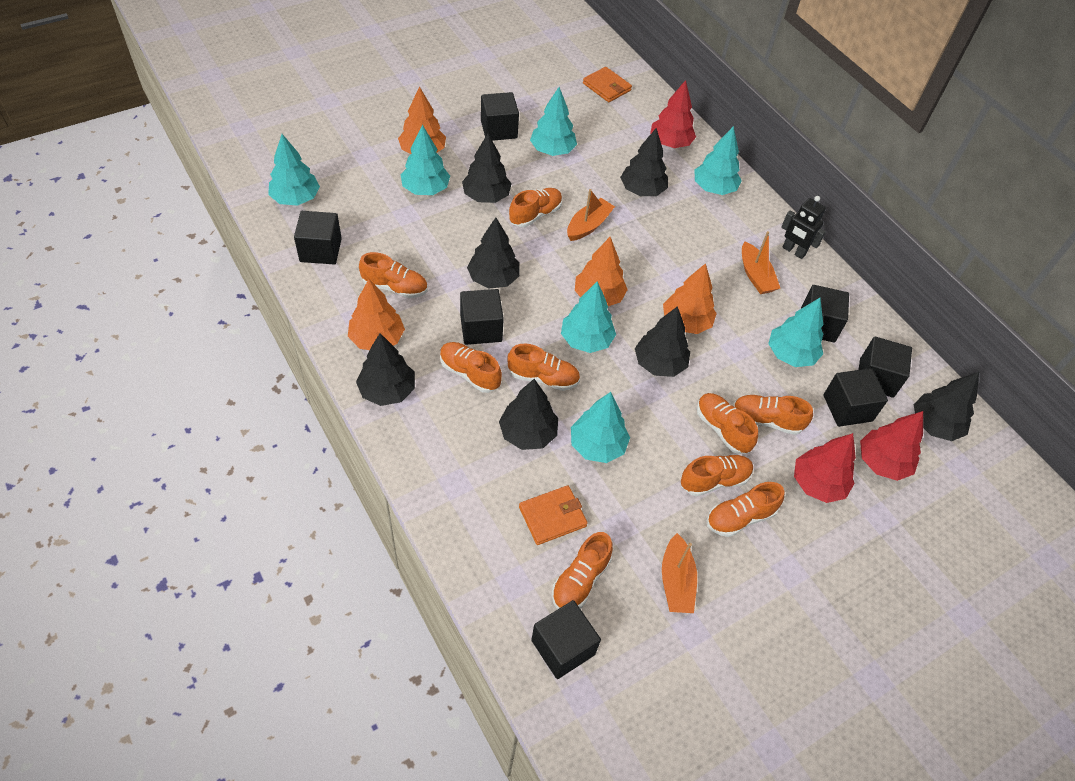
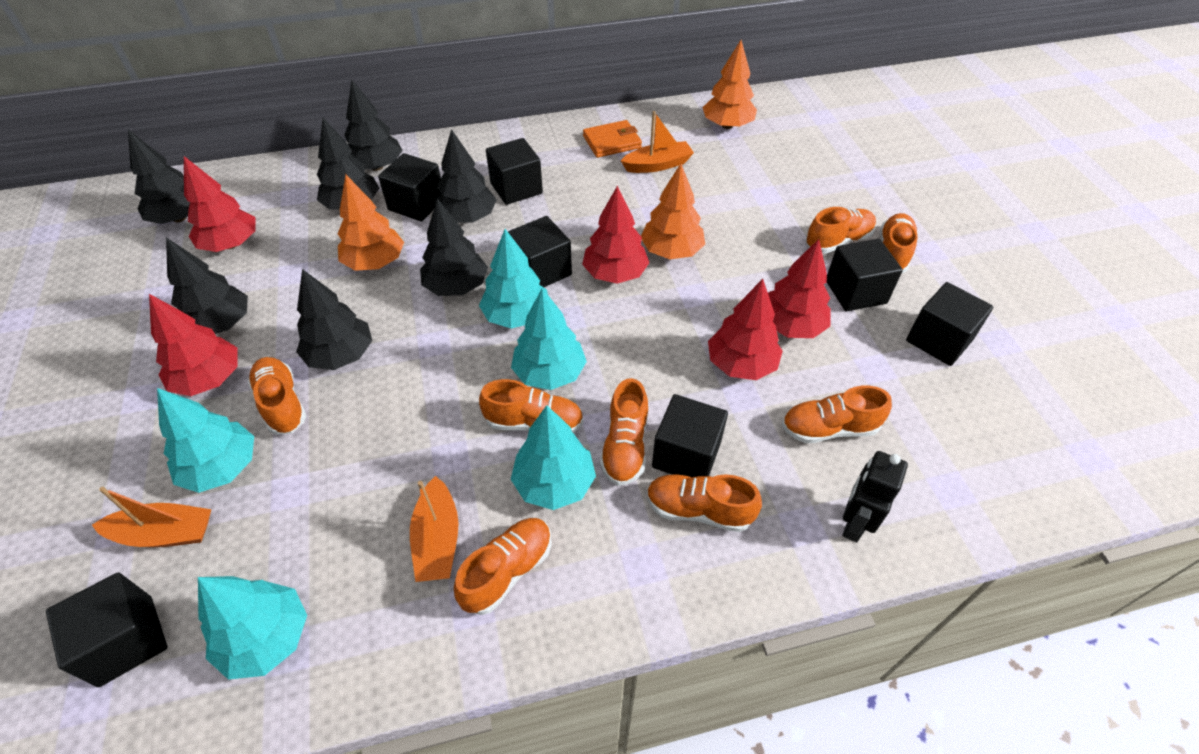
orange shoe: [359,252,428,298] [440,342,502,393] [508,344,580,391] [509,188,562,227] [552,532,613,609] [681,455,753,496] [697,393,758,454] [707,482,784,537] [733,395,813,435] = 9 -> [247,357,307,435] [454,518,551,615] [479,379,584,433] [600,378,648,486] [647,474,762,532] [782,386,892,443] [806,207,876,254] [880,213,918,273] = 8
orange tree: [348,279,405,350] [398,86,446,154] [575,237,628,306] [663,263,717,334] = 4 -> [338,175,404,271] [641,164,705,259] [702,40,757,129] = 3
orange wallet: [519,485,587,545] [583,67,632,102] = 2 -> [583,120,642,158] = 1
red tree: [650,80,696,148] [794,433,856,503] [860,411,923,481] = 3 -> [149,294,238,396] [184,156,256,252] [582,186,649,284] [708,279,783,380] [768,239,831,338] = 5
turquoise tree: [268,134,320,206] [400,125,450,195] [530,87,577,156] [561,281,616,353] [571,392,630,463] [695,126,742,195] [768,298,823,367] = 7 -> [157,388,254,493] [198,576,307,680] [479,229,548,328] [511,288,587,390] [511,405,596,510] = 5

